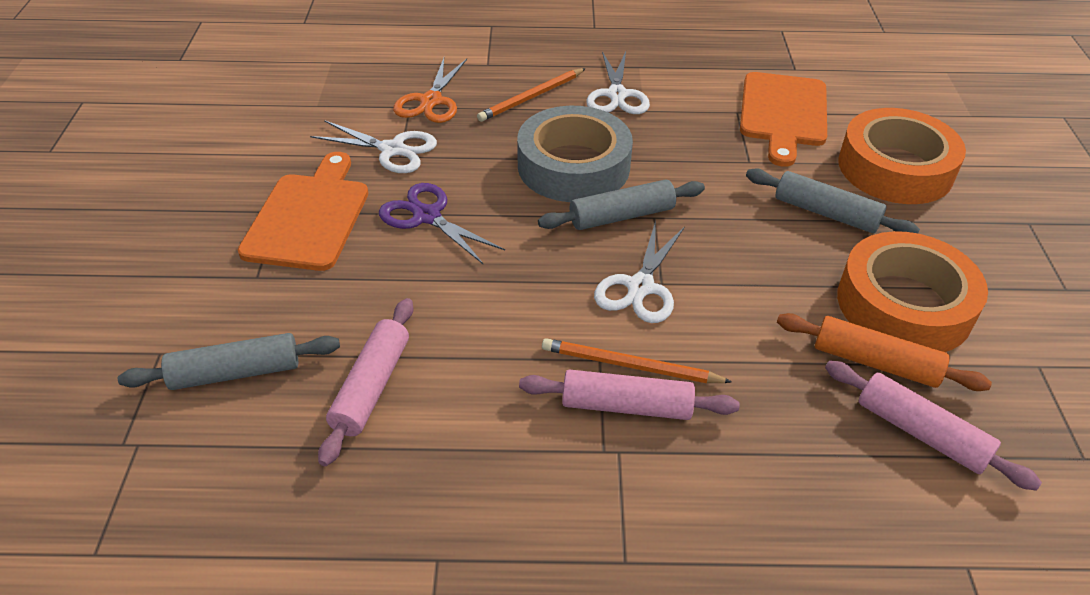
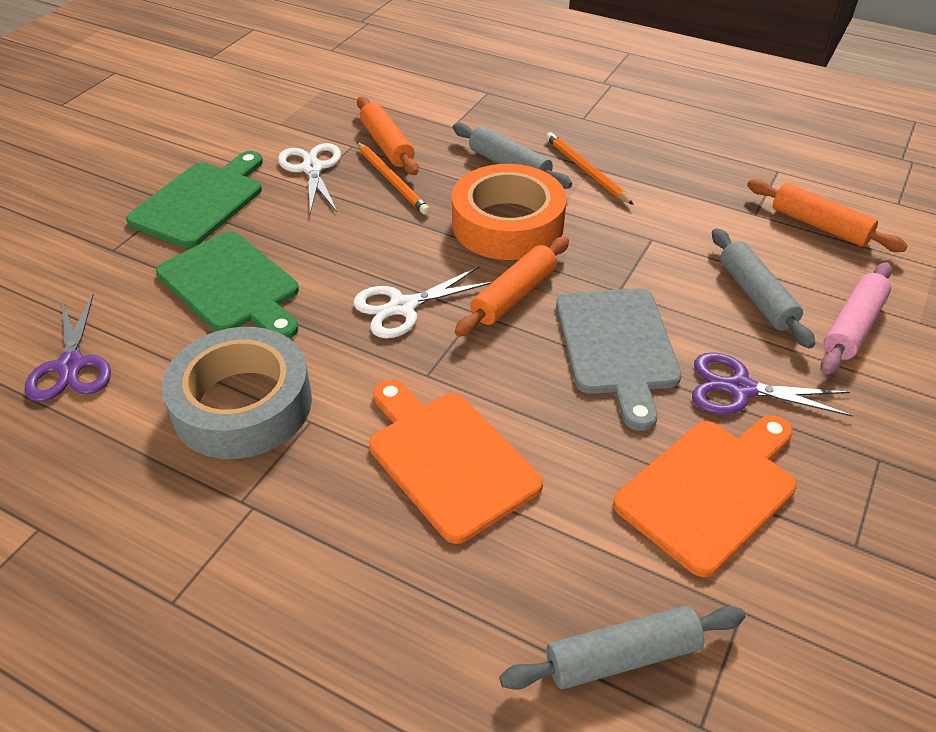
green cutting board: none = 0 -> [126,151,263,248] [156,231,299,339] = 2
grey cutting board: none = 0 -> [556,288,682,431] = 1
orange rolling pin: [777,313,992,391] = 1 -> [357,97,419,175] [455,237,569,337] [747,179,908,252] = 3
orange scissors: [393,58,467,123] = 1 -> none = 0
orange tape: [837,231,988,352] [838,108,966,204] = 2 -> [452,164,567,260] = 1
pink rolling pin: [318,298,413,466] [519,369,740,420] [825,361,1042,491] = 3 -> [821,262,892,375] = 1
purple scissors: [379,183,505,265] = 1 -> [25,294,111,402] [692,352,853,417] = 2
white scissors: [310,120,437,173] [586,52,650,114] [594,221,685,323] = 3 -> [278,143,341,213] [353,267,492,338] = 2

